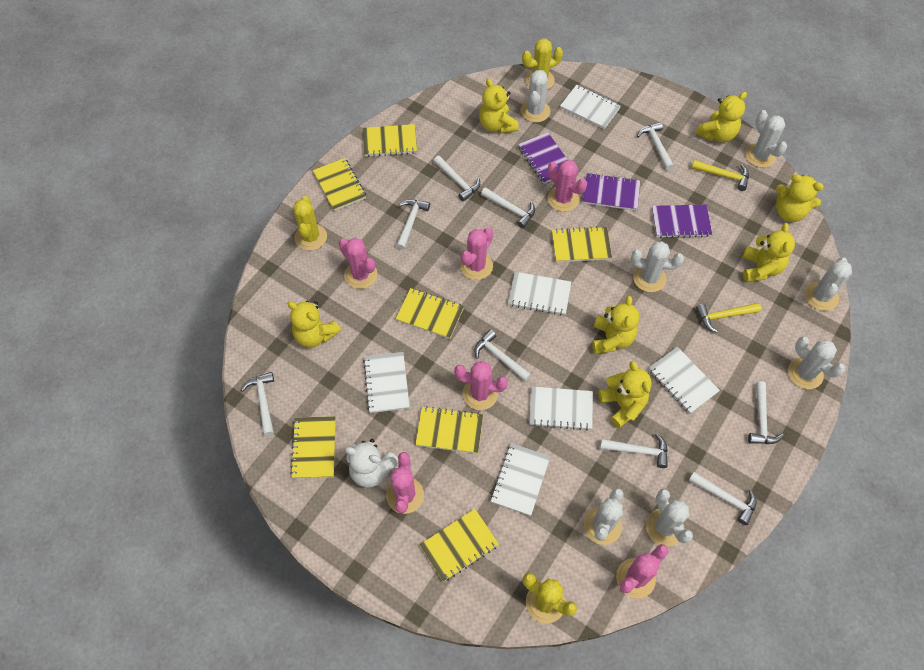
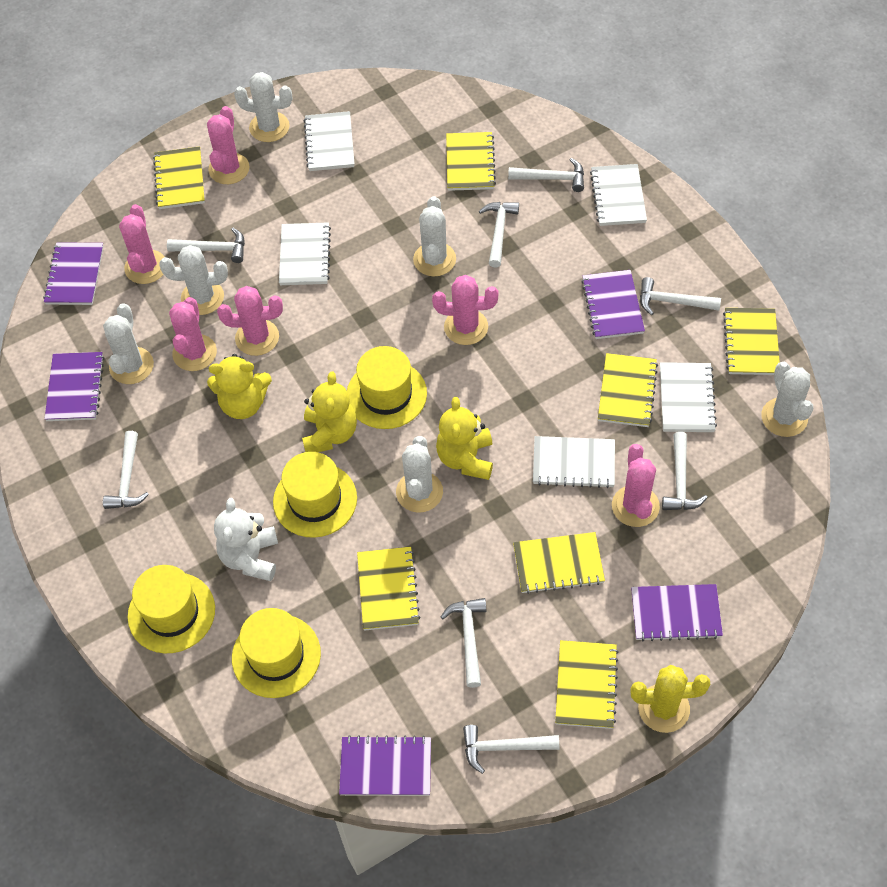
purple notebook: [518,132,568,184] [583,173,640,211] [652,205,712,238] = 3 -> [43,242,104,305] [45,352,104,421] [339,735,431,796] [581,270,645,339] [631,584,723,641] = 5
white cactus: [521,70,550,123] [584,488,623,545] [631,241,684,292] [646,488,693,546] [745,110,787,168] [788,336,845,389] [805,258,852,311] = 7 -> [103,303,154,384] [159,245,228,315] [234,72,292,142] [396,436,443,513] [413,196,456,276] [761,362,814,437] = 6
white hammer: [241,372,274,436] [396,199,430,250] [433,156,480,201] [474,330,531,382] [481,187,535,228] [600,433,668,468] [637,122,674,170] [688,472,757,525] [748,381,784,444] = 9 -> [103,431,149,509] [167,228,245,263] [441,598,486,688] [463,725,559,774] [479,202,519,268] [508,158,584,192] [640,277,721,315] [662,432,707,510] = 8
white notebook: [363,352,410,413] [490,443,550,516] [508,272,571,315] [529,386,593,431] [560,85,621,129] [648,347,720,414] = 6 -> [279,222,331,285] [304,111,354,171] [533,436,615,488] [590,164,647,226] [660,362,717,432] = 5
yellow cactus: [293,196,327,251] [522,39,563,90] [523,572,577,624] = 3 -> [630,665,710,733] = 1
yellow hammer: [691,160,749,191] [696,303,761,333] = 2 -> none = 0
yellow hat: none = 0 -> [128,565,215,653] [232,608,321,698] [273,452,357,538] [347,346,427,429] = 4
yellow teddy bear: [287,301,341,348] [479,78,519,134] [592,296,639,354] [598,361,652,428] [695,92,747,142] [742,223,795,282] [776,174,824,222] = 7 -> [207,354,272,419] [302,372,357,452] [436,397,493,480] = 3

